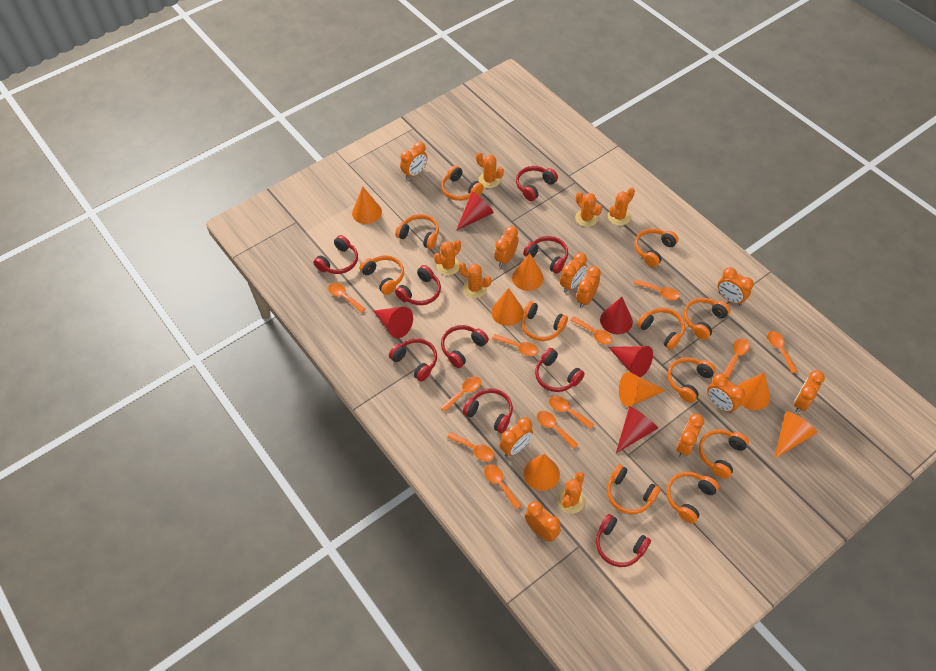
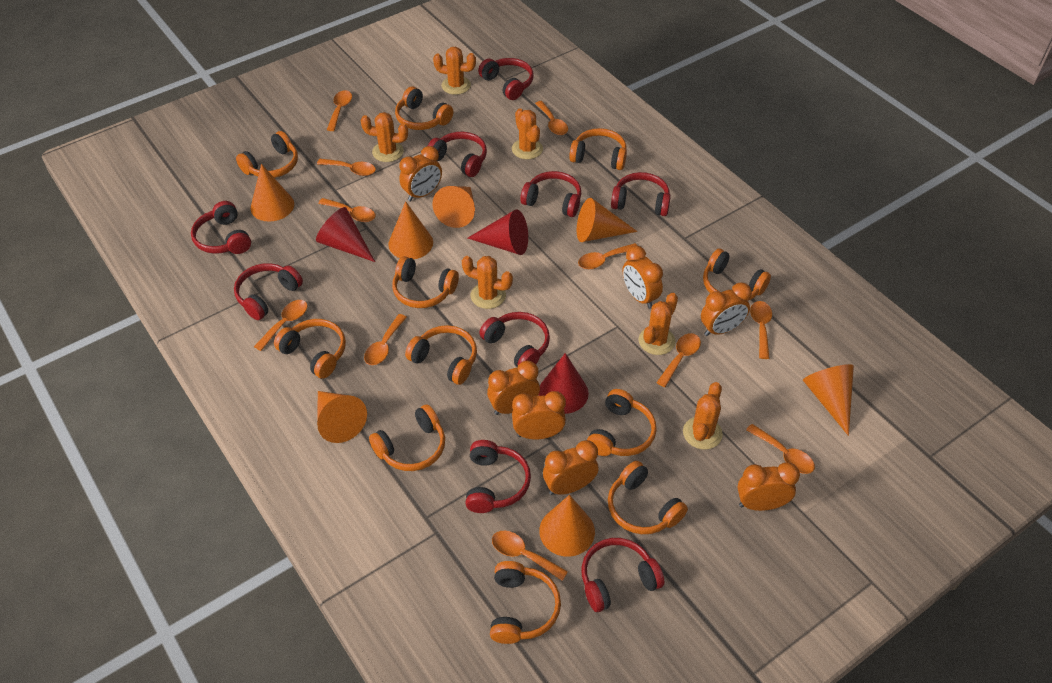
orange clock: [400,142,427,180] [494,226,518,267] [500,417,533,457] [525,501,561,542] [560,252,587,293] [576,266,601,308] [676,414,704,458] [707,373,745,414] [718,267,754,306] [794,370,825,413] = 10 -> [399,146,442,201] [487,360,540,415] [512,391,566,439] [543,440,599,495] [623,246,663,309] [701,282,752,336] [737,462,800,511] = 7
red cone: [374,307,413,338] [456,192,494,231] [600,297,633,334] [608,346,653,377] [616,406,658,453] = 5 -> [316,207,375,262] [468,209,528,255] [538,353,589,414] = 3

